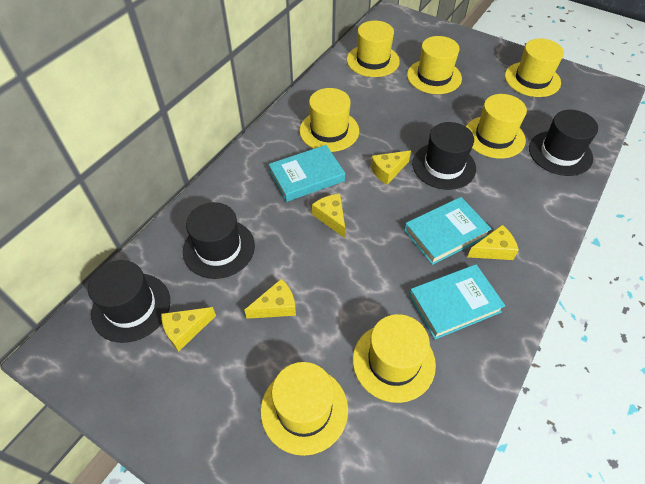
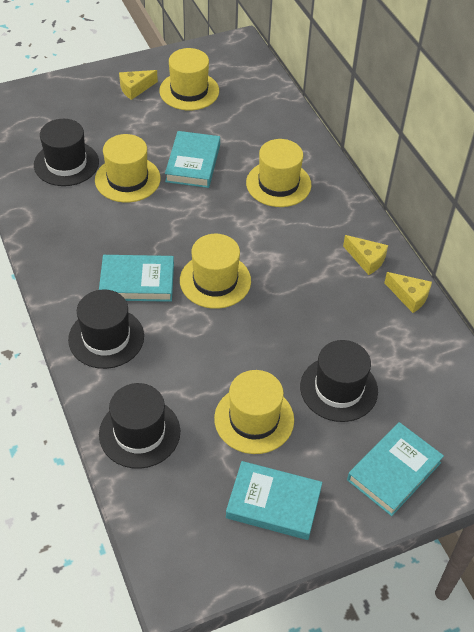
turquoise book: [268,145,345,202] [404,197,491,265] [409,264,505,339] = 3 -> [99,255,174,302] [165,131,220,188] [226,461,322,540] [347,422,444,516] = 4
yellow cheese: [161,307,216,352] [244,279,296,319] [312,194,345,238] [370,150,411,185] [467,225,519,260] = 5 -> [119,70,158,100] [343,235,388,275] [384,272,432,313] = 3
yellow hat: [261,362,348,456] [299,88,359,152] [347,21,400,77] [353,314,436,403] [407,36,462,94] [466,94,527,158] [505,39,564,97] = 7 -> [95,134,161,203] [159,48,219,110] [180,234,251,309] [214,370,294,454] [246,139,311,207] = 5

